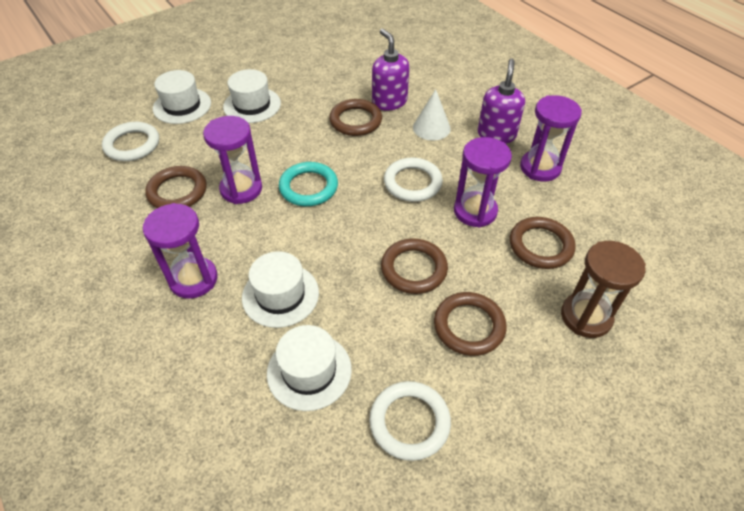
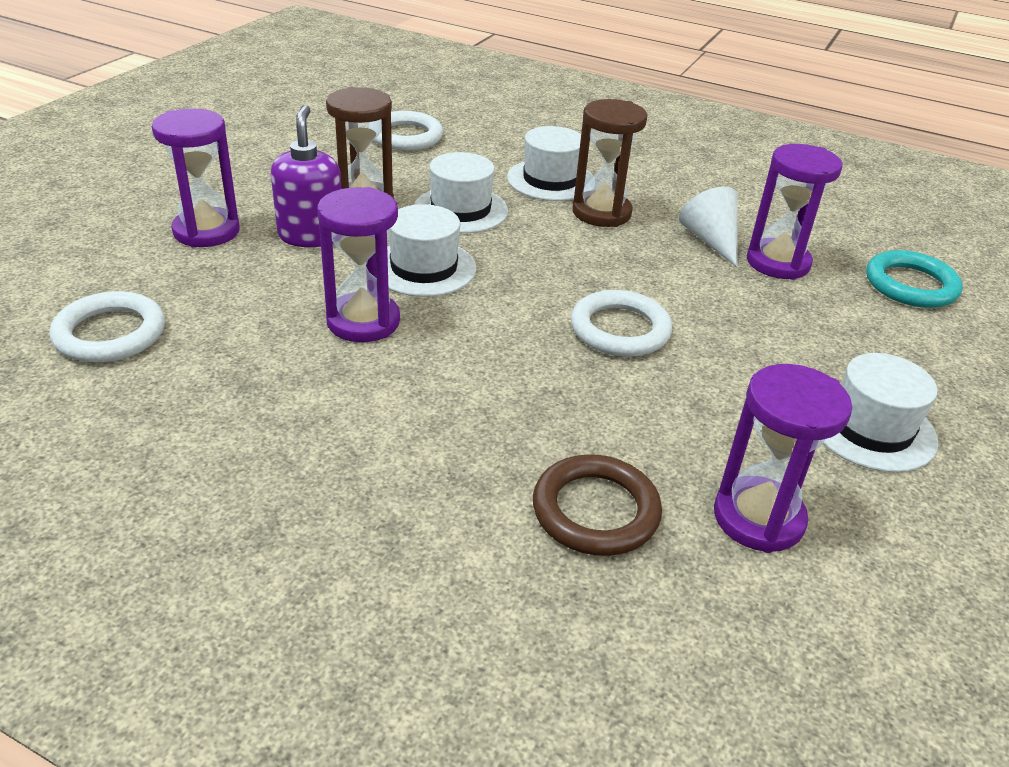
brown hourglass: [561,241,646,338] = 1 -> [326,87,394,198] [572,99,648,227] = 2
brown ring: [145,166,207,208] [329,99,382,136] [381,238,448,294] [434,292,507,356] [510,217,576,269] = 5 -> [533,454,662,556] = 1
purple soap dispenser: [372,29,409,110] [478,59,525,144] = 2 -> [271,105,341,247] = 1

